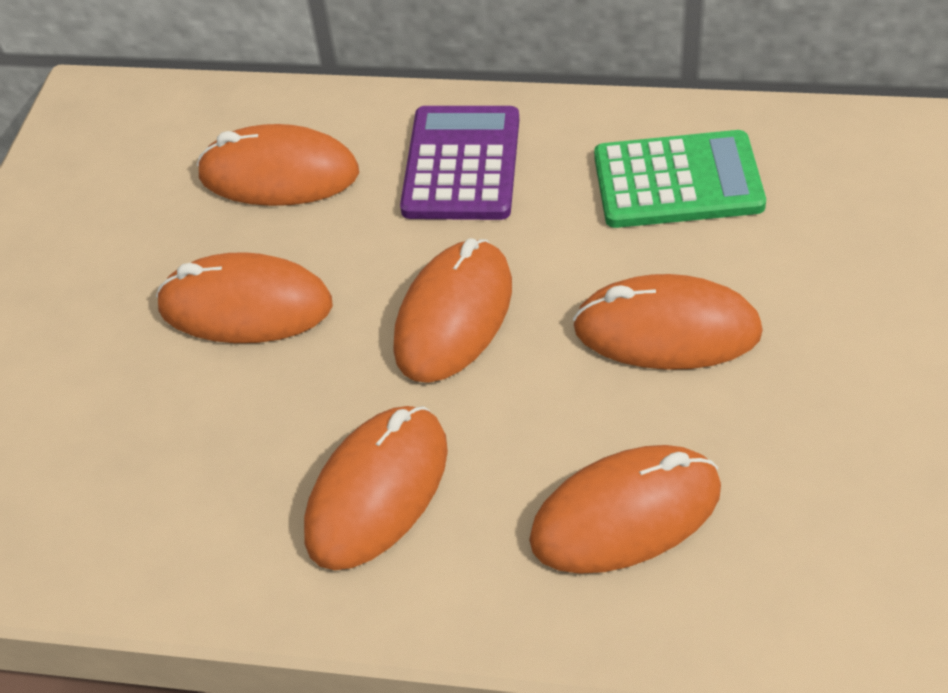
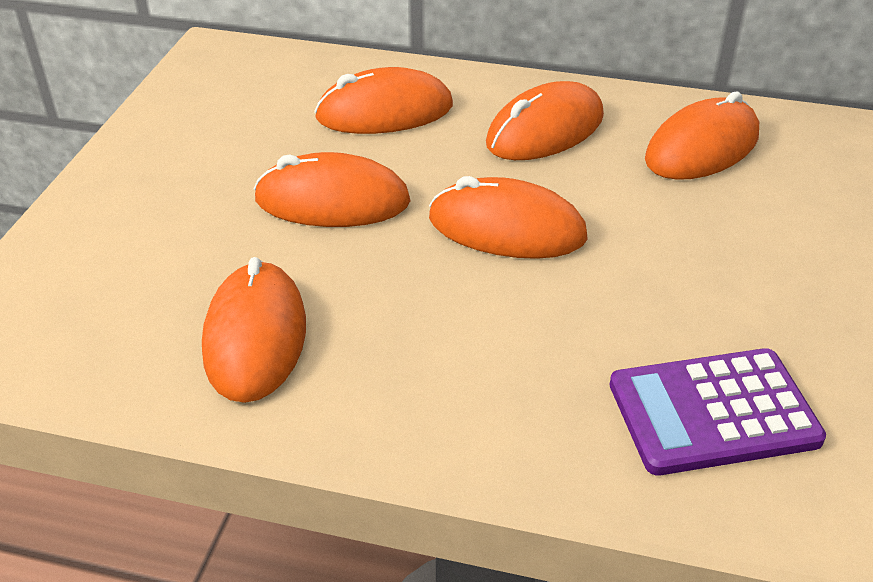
green calculator: [594,130,766,228] = 1 -> none = 0

